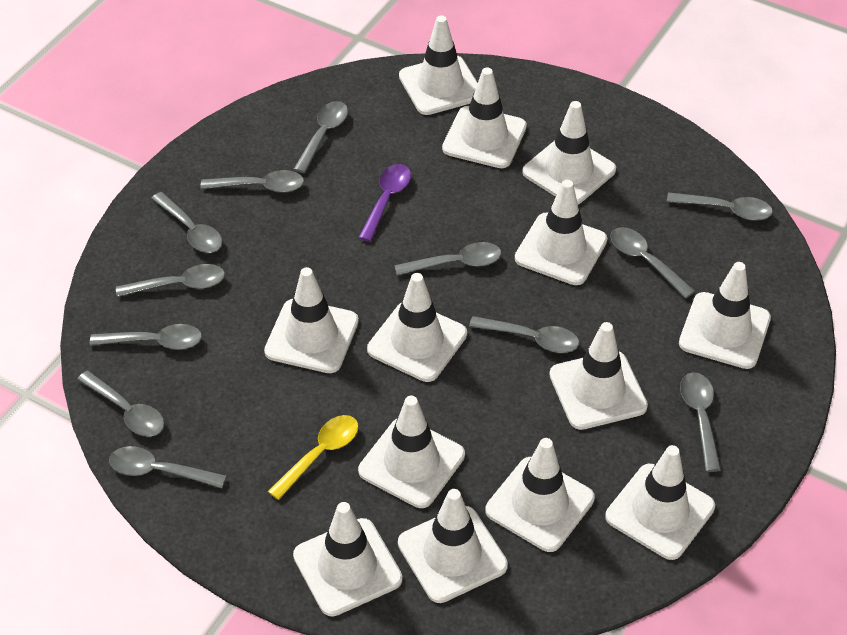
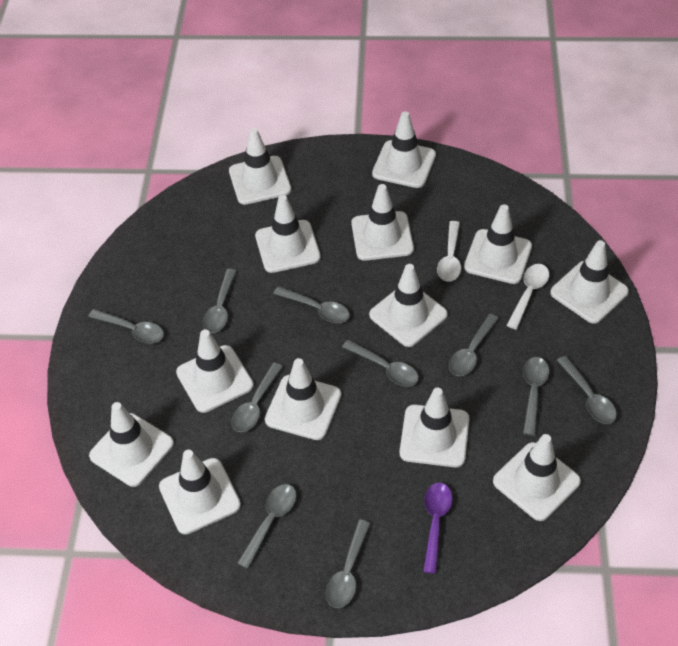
grey spoon: [77,371,164,437] [90,324,202,350] [109,446,226,488] [116,264,225,297] [151,192,222,253] [200,170,304,193] [293,101,348,173] [394,242,501,276] [469,316,579,353] [610,227,695,298] [667,192,773,221] [680,372,721,472] = 12 -> [88,309,164,344] [203,269,237,333] [231,363,283,432] [237,484,296,569] [273,286,350,323] [326,520,371,608] [342,340,419,386] [449,314,499,376] [523,357,549,436] [557,356,617,424] = 10
white spoon: none = 0 -> [437,221,461,282] [506,264,549,330] = 2
yellow spoon: [268,415,359,500] = 1 -> none = 0

